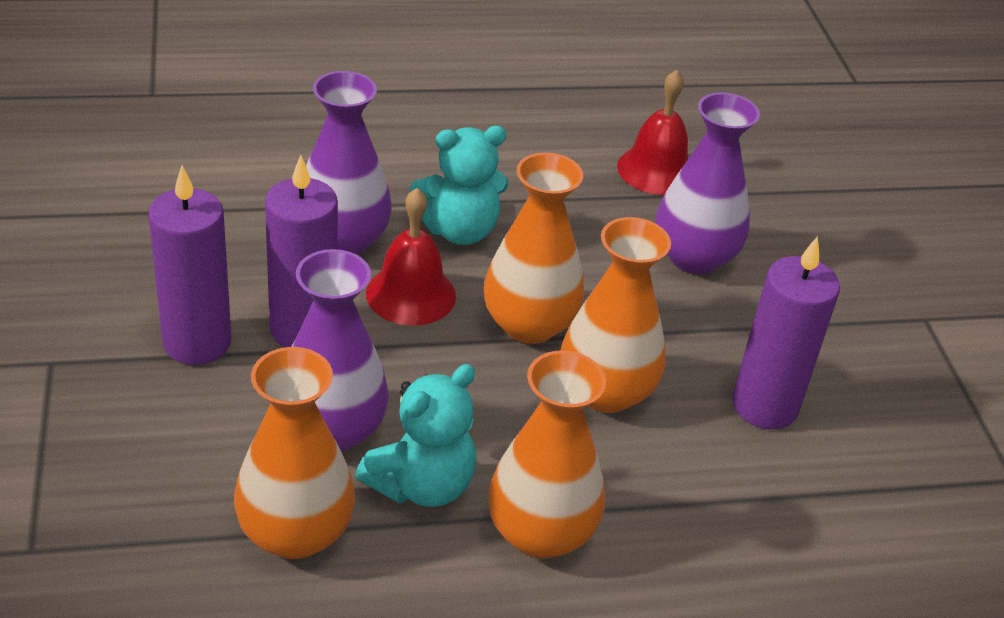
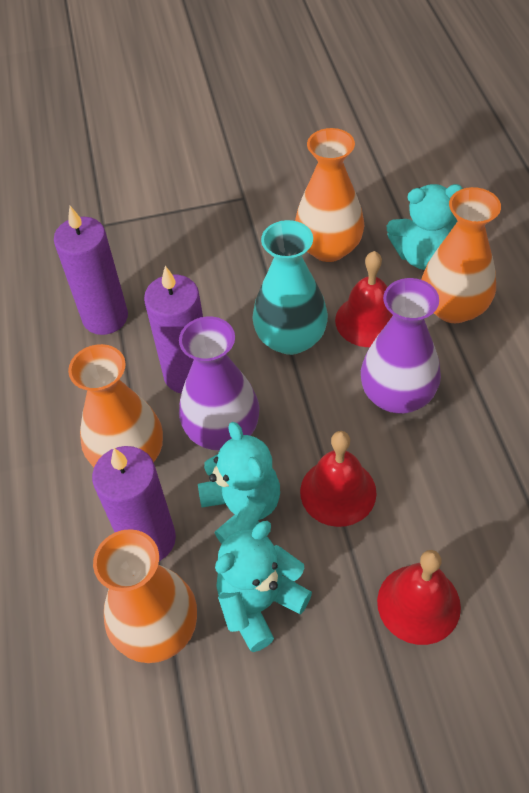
purple vase: [291,249,389,452] [306,71,392,255] [655,92,760,274] = 3 -> [179,316,260,450] [361,278,441,414] = 2
red bell: [366,188,456,326] [617,70,688,195] = 2 -> [300,431,377,527] [335,251,393,347] [377,550,461,645] = 3
turquoise teddy bear: [355,364,476,507] [410,126,508,245] = 2 -> [198,422,280,544] [215,521,312,652] [387,184,463,270] = 3
turquoise vase: none = 0 -> [252,220,328,355] = 1

